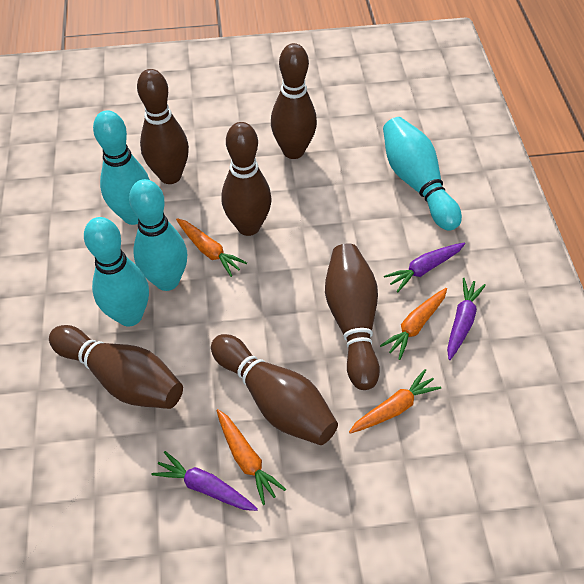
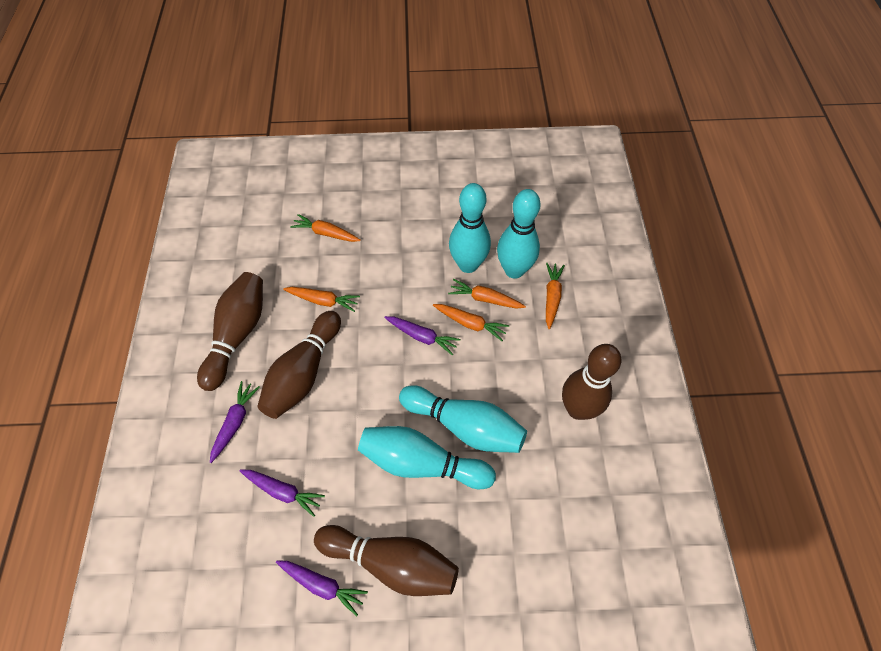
brown bowling pin: [49,325,183,409] [137,69,189,184] [211,334,338,445] [221,122,272,236] [271,43,317,159] [325,243,380,390] = 6 -> [197,272,263,391] [257,311,341,419] [314,525,459,596] [562,344,621,420] = 4
orange carrot: [176,218,247,277] [216,409,286,505] [349,369,441,433] [380,288,447,360] = 4 -> [283,287,360,312] [290,214,361,242] [433,304,509,341] [448,279,526,309] [546,262,565,329] = 5
purple carrot: [151,451,258,511] [384,243,465,292] [447,278,486,360] = 3 -> [210,381,260,463] [239,469,325,517] [276,560,368,616] [384,316,461,356] = 4

